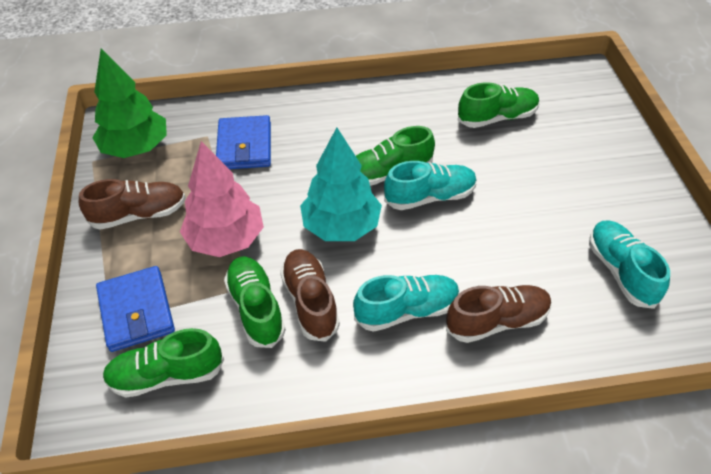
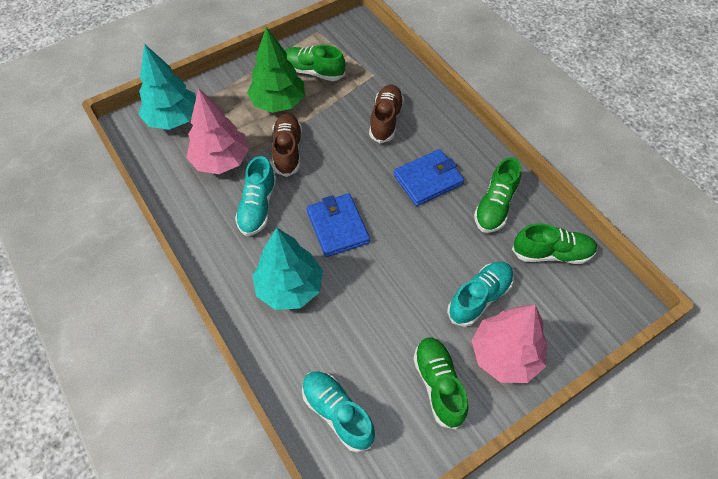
brown shoe: [79,179,186,230] [280,249,340,342] [446,285,552,343] = 3 -> [272,114,302,177] [369,85,404,143] = 2
pink tree: [180,141,264,257] = 1 -> [186,88,249,174] [472,304,547,383] = 2
turquoise tree: [300,127,382,241] = 1 -> [139,44,196,130] [252,228,323,310] = 2

